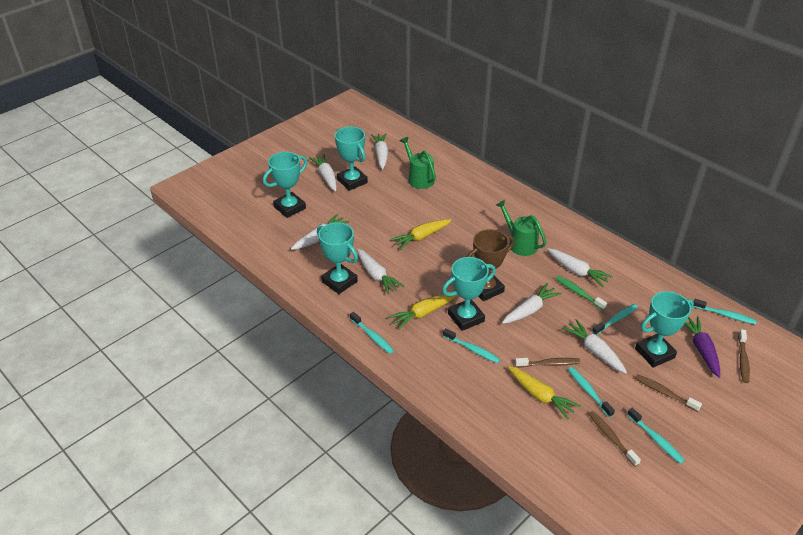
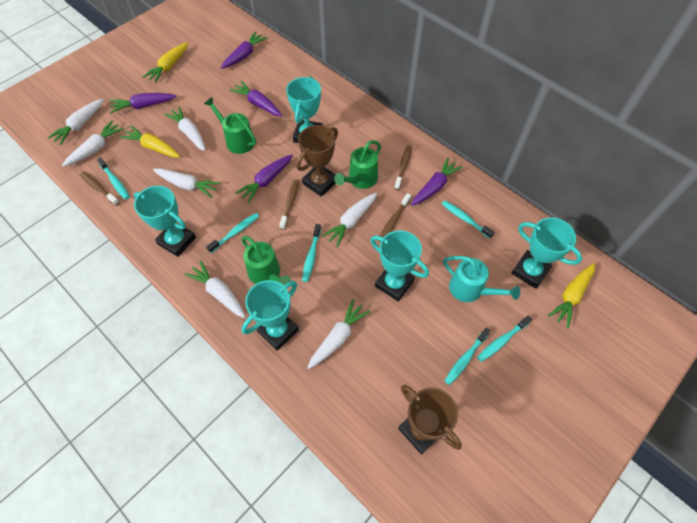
brown trophy: [466,229,514,301] = 1 -> [296,125,338,197] [398,385,462,454] = 2
green toothbrush: [556,276,607,310] = 1 -> none = 0
green watering can: [400,137,436,189] [496,200,546,256] = 2 -> [204,97,256,154] [241,236,291,285] [334,140,381,189] = 3
purple carrot: [685,316,720,378] = 1 -> [109,93,176,113] [221,31,268,69] [229,81,282,116] [235,155,293,203] [411,157,463,206] = 5
turquoise watering can: none = 0 -> [443,256,520,302] = 1

